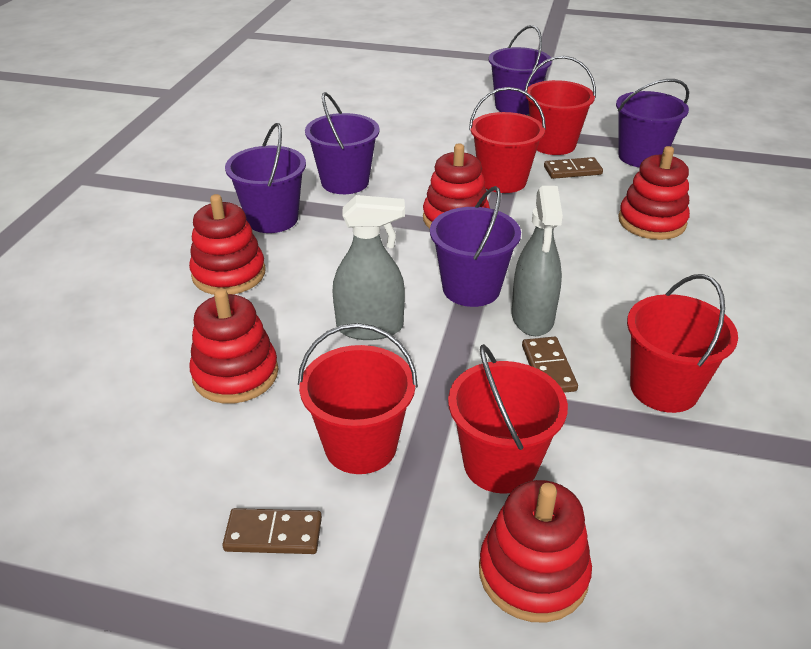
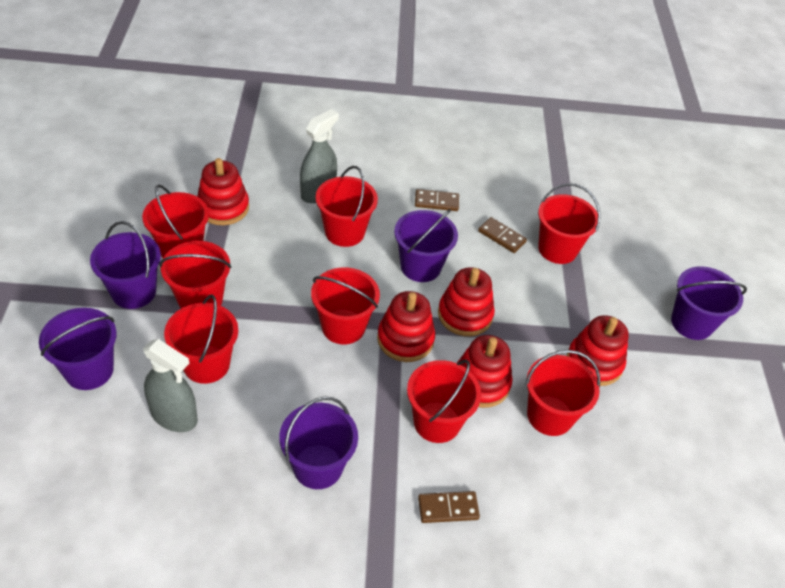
red bucket: [298,323,418,474] [448,344,568,493] [469,87,546,193] [525,56,596,155] [627,274,738,413] = 5 -> [142,185,209,258] [159,241,232,308] [164,295,238,384] [311,267,380,344] [316,166,378,247] [407,360,481,443] [525,350,600,436] [538,183,601,264] = 8

